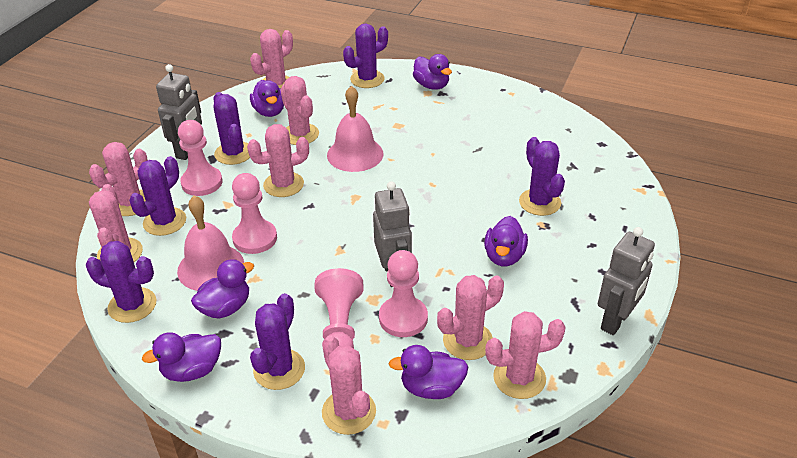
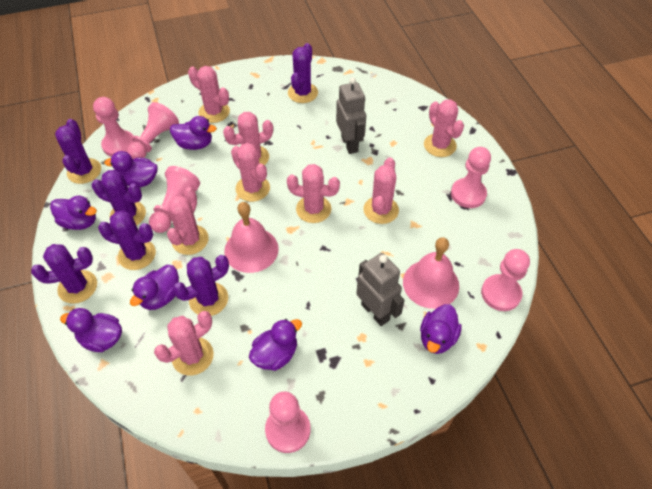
grey robot: [156,64,202,160] [373,181,412,287] [598,227,655,335] = 3 -> [336,77,366,154] [356,253,405,326] = 2
pink pawn: [178,120,222,196] [232,173,277,254] [314,268,363,349] [379,250,428,337] = 4 -> [93,97,134,157] [126,102,179,159] [149,166,200,233] [265,391,311,453] [451,147,491,208] [481,249,530,311] = 6
purple duck: [142,332,221,382] [191,259,254,318] [250,80,284,117] [389,345,469,399] [413,54,452,90] [484,216,528,266] = 6 -> [50,196,97,230] [60,308,122,352] [104,151,157,187] [130,265,179,310] [170,116,217,150] [249,319,302,371] [420,304,462,354] = 7

